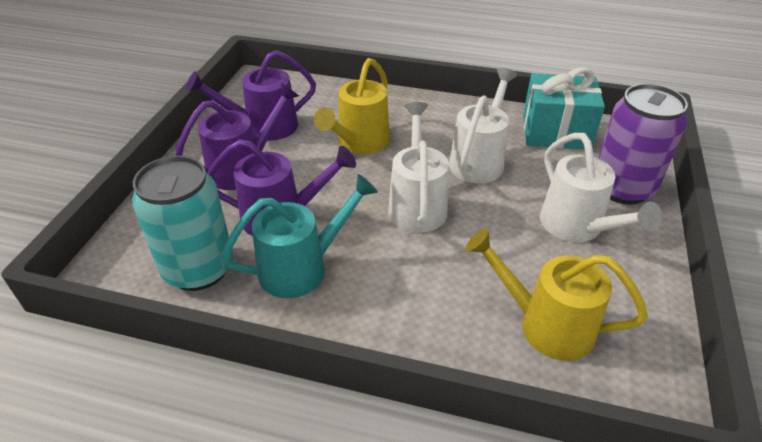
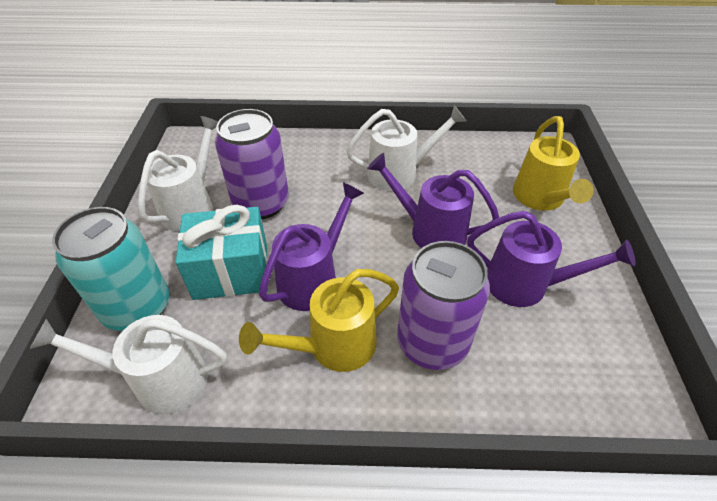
purple can: [598,84,688,205] = 1 -> [215,109,289,219] [397,241,490,370] = 2
turquoise watering can: [221,174,378,298] = 1 -> none = 0

